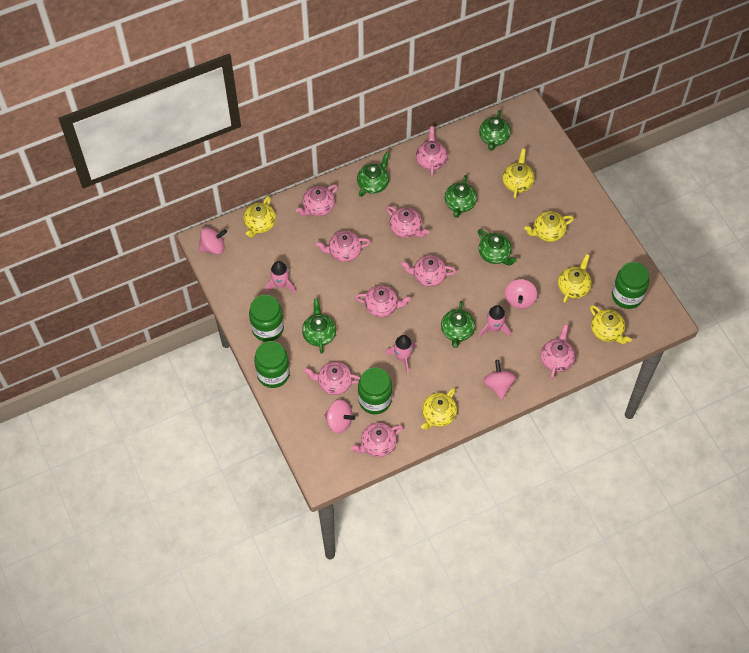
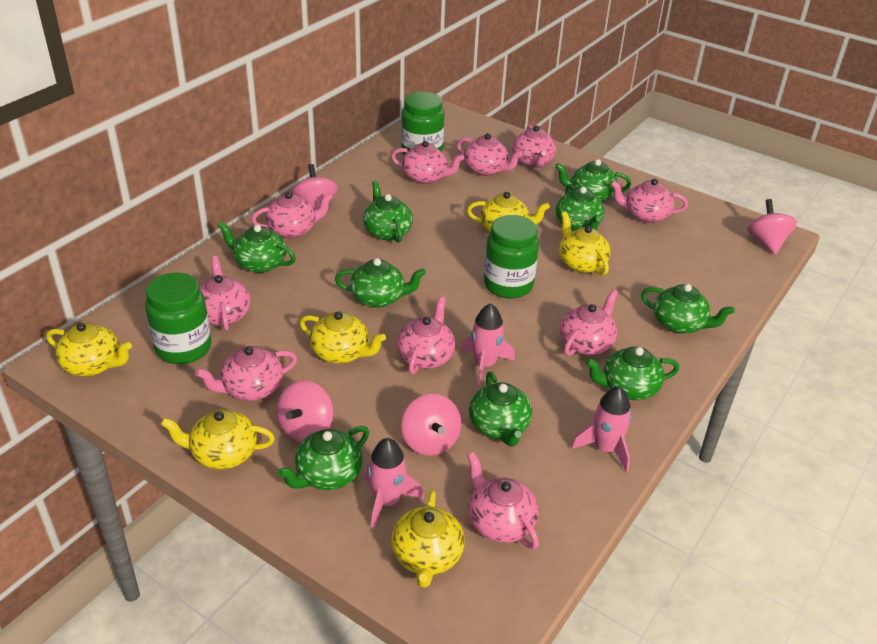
green jar: [249,295,284,342] [254,341,290,388] [358,367,392,414] [612,262,649,309] = 4 -> [145,272,211,364] [401,92,444,155] [484,215,539,299] = 3
green teapot: [302,298,336,354] [357,152,389,197] [441,301,475,348] [445,175,477,218] [478,229,517,265] [479,110,511,151] = 6 -> [218,221,296,273] [277,426,369,490] [335,258,426,308] [363,181,413,243] [469,372,532,447] [555,159,631,202] [556,184,605,231] [585,347,679,400] [641,284,735,334] = 9
pink teapot: [296,184,338,216] [304,362,361,395] [316,231,370,262] [351,423,403,457] [355,285,411,317] [386,206,429,238] [401,255,456,287] [416,126,448,176] [541,324,575,379] = 9 -> [195,346,297,401] [199,256,251,331] [251,192,333,238] [391,141,464,184] [397,296,455,374] [457,133,523,176] [467,452,539,550] [512,125,556,168] [560,289,618,356] [610,179,688,223] = 10

